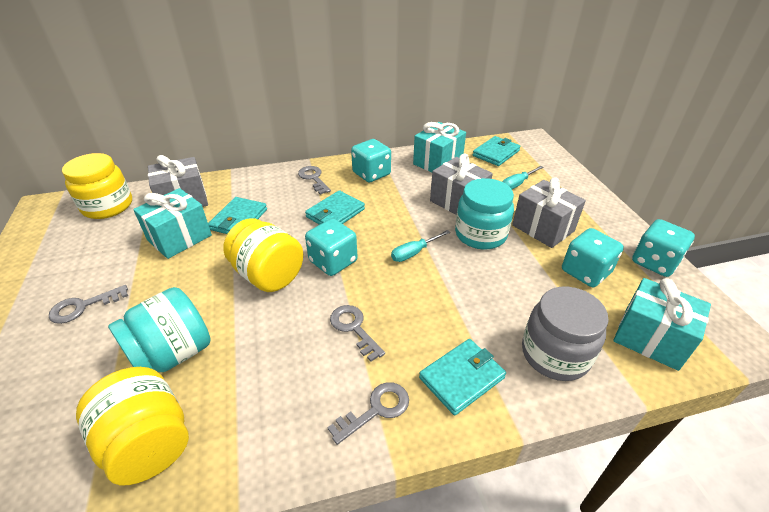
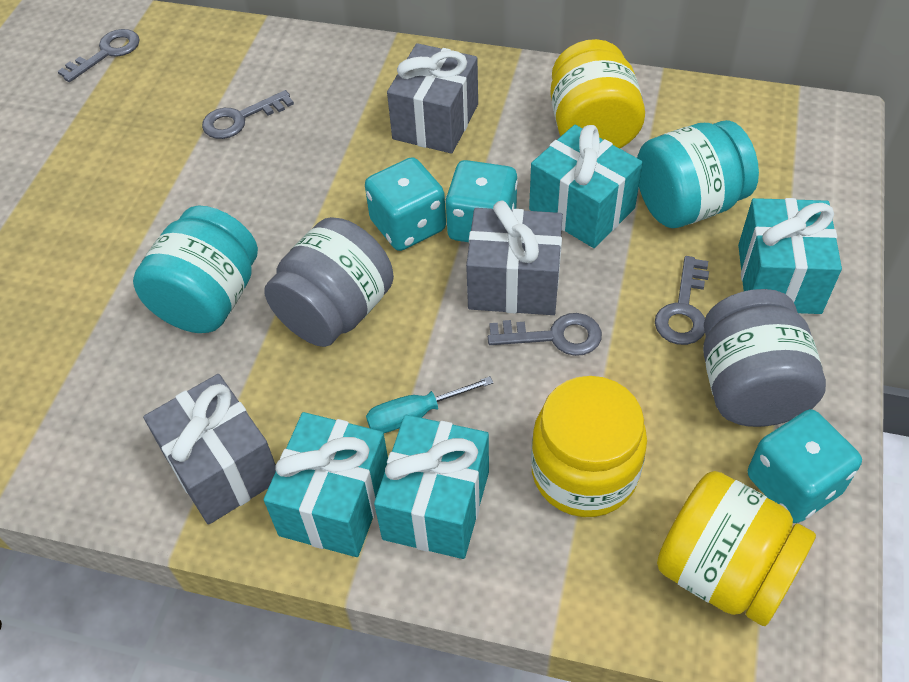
grey jar: [522,287,609,381] = 1 -> [264,217,394,347] [703,289,826,427] = 2
turquoise dice: [305,218,358,276] [351,139,391,182] [562,228,624,287] [632,219,695,277] = 4 -> [365,157,446,251] [445,160,518,242] [748,409,862,523] = 3
turquoise gift: [133,188,212,259] [413,122,466,172] [613,278,711,371] = 3 -> [264,412,388,557] [374,415,489,559] [529,125,643,248] [738,198,842,314] = 4
turquoise screwdriver: [391,230,450,262] [503,166,544,189] = 2 -> [366,376,494,433] = 1
turquoise wallet: [208,197,267,234] [305,190,365,225] [419,339,506,416] [472,136,521,166] = 4 -> none = 0

